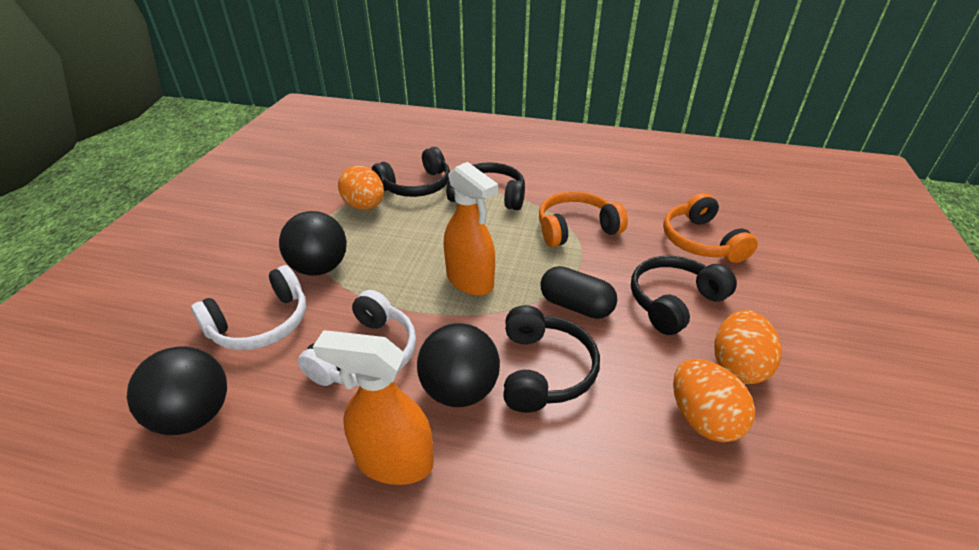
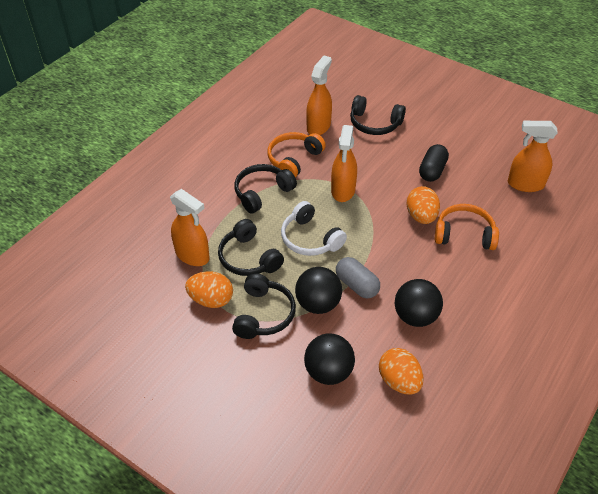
grey capsule: none = 0 -> [336,257,380,298] = 1
orange spray bottle: [313,330,434,485] [444,162,498,296] = 2 -> [170,189,210,266] [306,56,332,135] [331,125,357,202] [508,121,558,192] = 4
white headphones: [191,265,306,350] [298,290,416,386] = 2 -> [281,201,347,256] = 1

